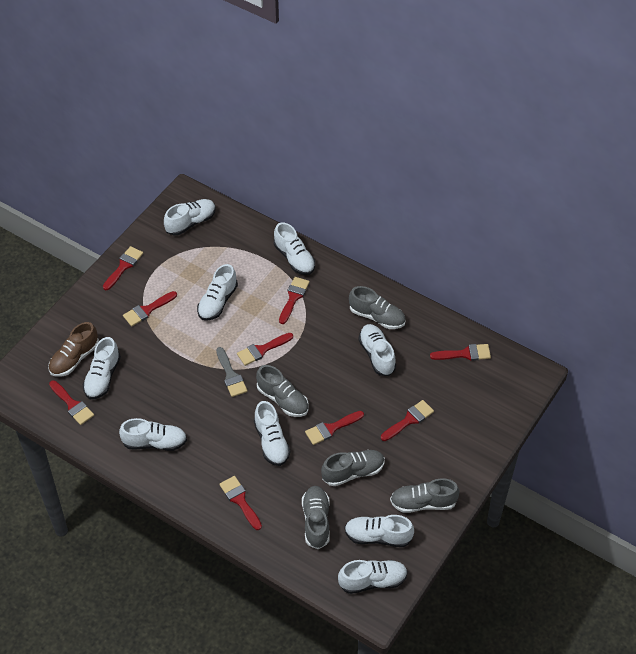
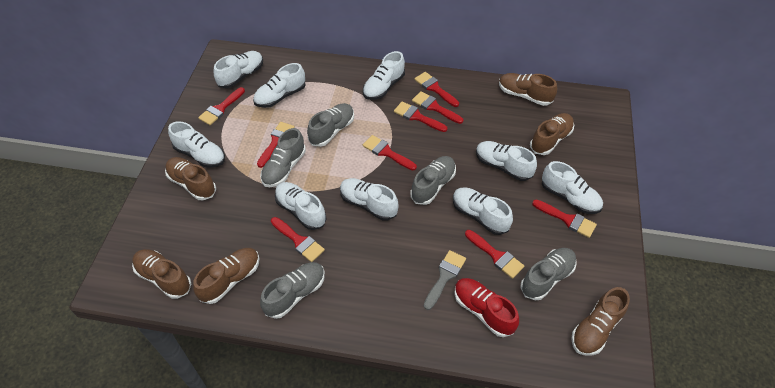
brown shoe: [48,322,99,376] = 1 -> [132,249,191,299] [165,157,216,200] [193,248,259,304] [499,73,557,106] [530,113,574,155] [571,287,630,356] = 6
red shoe: none = 0 -> [454,278,519,337] = 1

